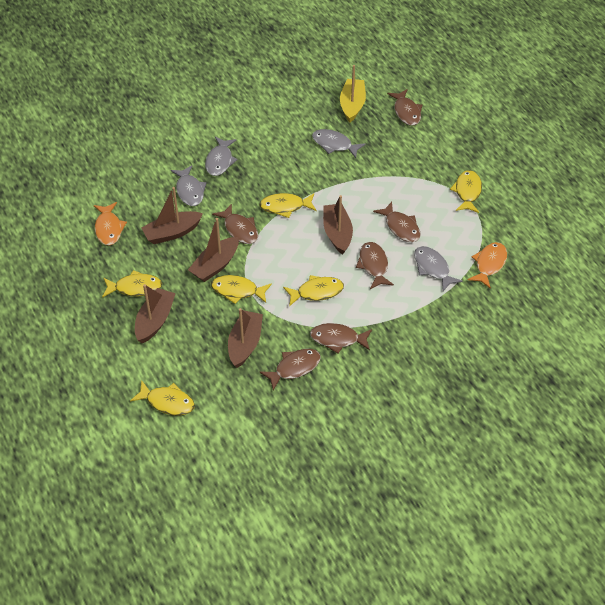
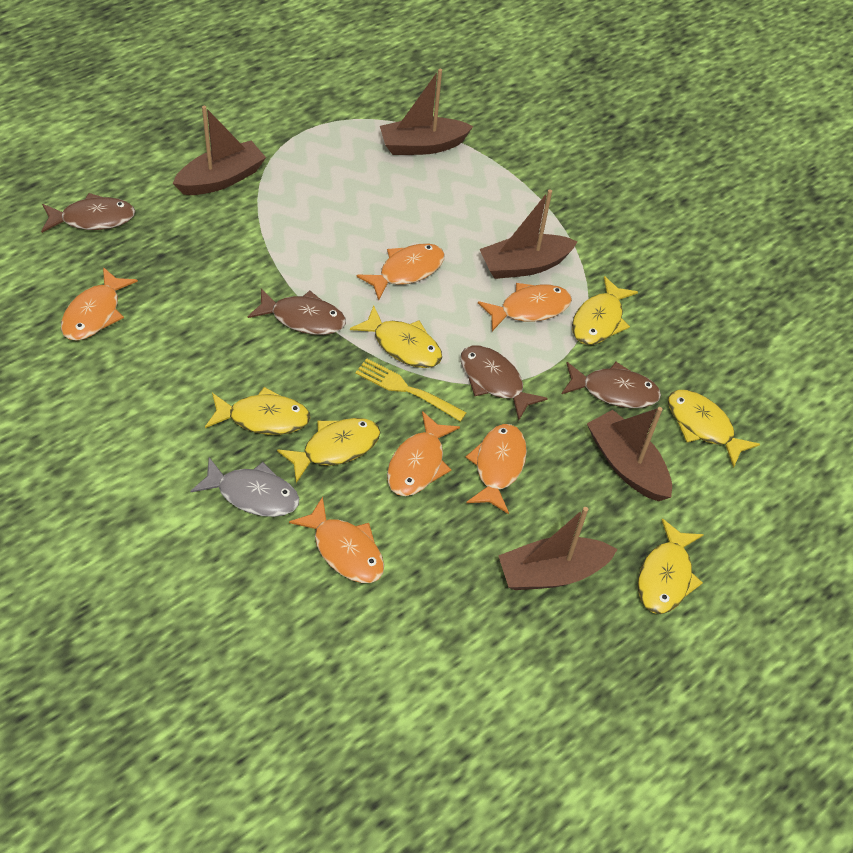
brown fish: [212,204,258,244] [260,349,321,390] [310,323,372,353] [356,242,394,289] [373,202,421,242] [387,89,422,126] = 6 -> [41,193,135,233] [248,288,346,335] [460,345,548,421] [562,362,661,408] = 4
grey fish: [171,165,207,206] [205,137,238,176] [312,129,366,158] [414,246,463,291] = 4 -> [190,457,299,517] = 1
orange fish: [94,202,127,245] [468,242,507,289] = 2 -> [61,267,138,341] [289,497,384,583] [356,243,445,300] [387,411,460,496] [466,424,527,514] [478,283,572,331] = 6
yellow boat: [340,65,366,122] = 1 -> none = 0
yellow fork: none = 0 -> [355,358,467,422] = 1

